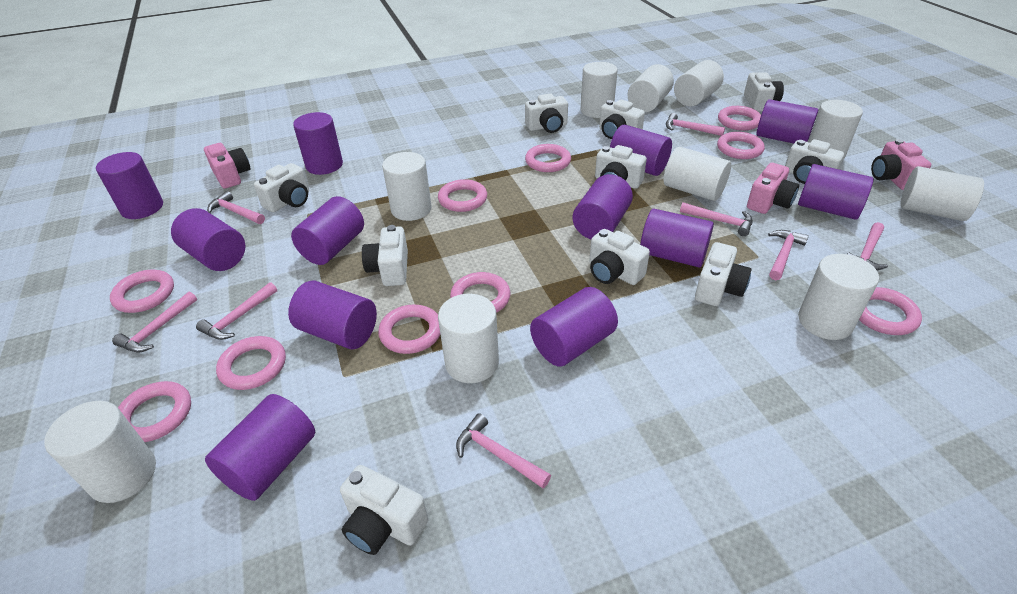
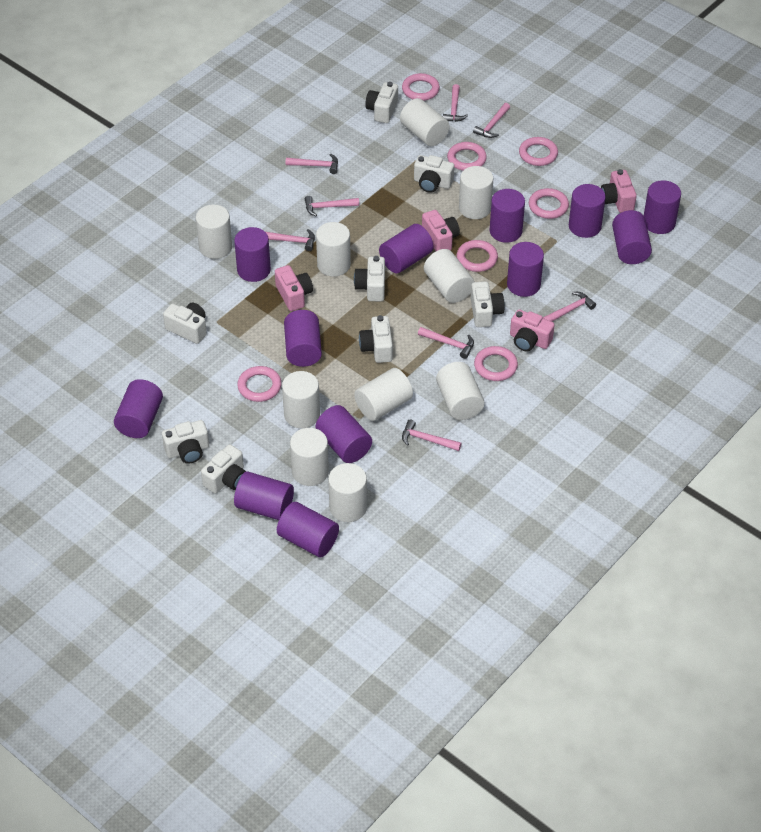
pink camera: [204,143,251,189] [747,163,799,214] [871,139,931,190] = 3 -> [275,265,313,311] [422,210,460,251] [510,310,555,351] [601,169,637,213] = 4
pink ring: [110,270,174,313] [118,381,191,442] [216,336,286,390] [378,305,440,354] [438,179,487,212] [450,272,510,313] [525,144,571,172] [717,132,765,159] [718,106,761,131] [859,287,922,335] = 10 -> [237,366,282,402] [402,73,440,101] [447,142,487,171] [457,240,498,272] [474,346,518,381] [519,137,558,166] [529,188,569,219] = 7
white camera: [254,163,309,212] [340,465,429,555] [362,225,408,286] [525,94,568,133] [589,229,650,285] [595,145,647,189] [599,99,645,139] [695,242,752,306] [744,72,784,112] [785,139,844,184] = 10 -> [162,420,209,464] [163,303,207,344] [201,444,246,494] [354,256,385,301] [359,315,393,363] [365,82,398,123] [414,155,454,193] [471,281,505,327] = 8

